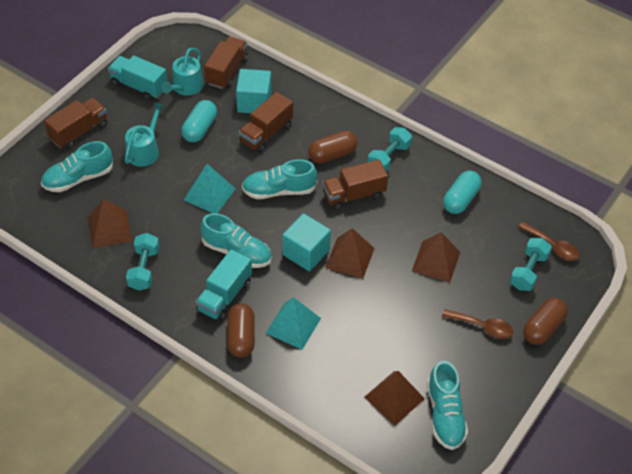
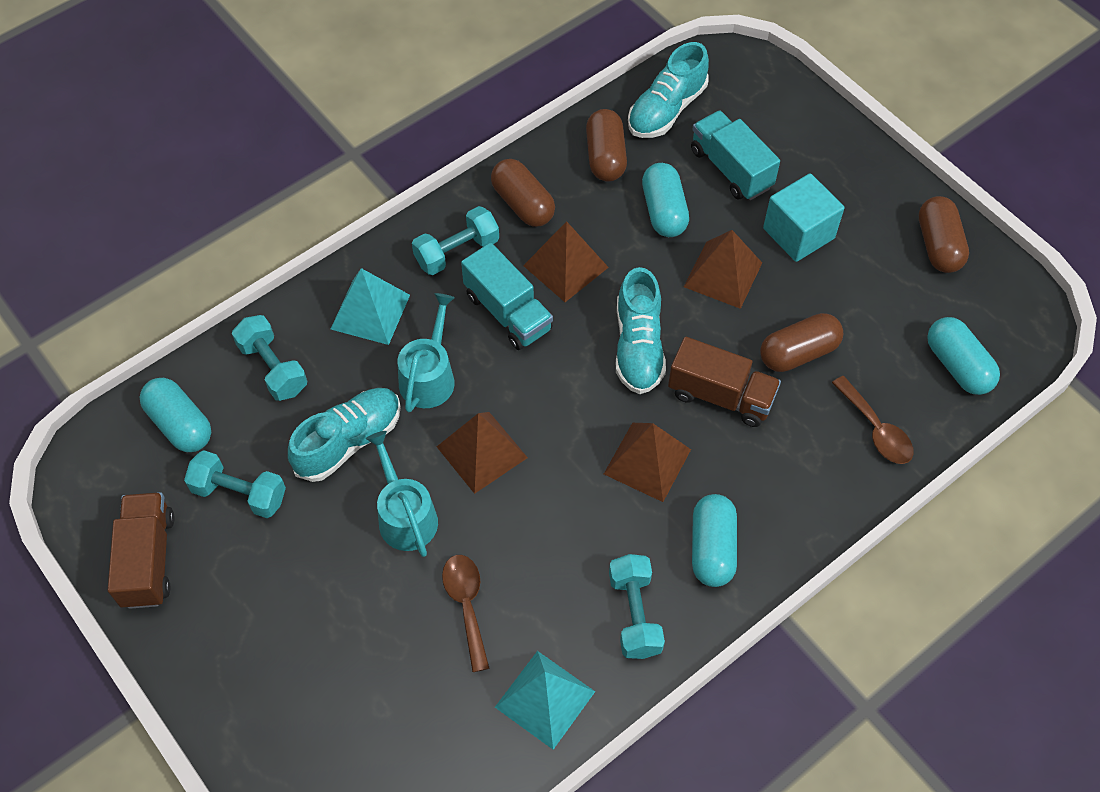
brown capsule: [227,303,255,358] [308,131,357,163] [523,298,568,345] = 3 -> [491,159,555,227] [586,109,627,182] [760,313,843,372] [919,196,969,273] = 4
brown truck: [44,98,107,149] [204,37,248,89] [239,92,293,153] [322,159,388,210] = 4 -> [108,492,175,609] [668,337,781,427] = 2
turquoise capsule: [181,100,217,142] [443,171,482,214] = 2 -> [140,378,211,452] [642,163,689,237] [692,494,737,587] [927,317,1000,395] = 4
turquoise cube: [236,69,272,113] [282,213,331,271] = 2 -> [763,173,844,262] = 1
turquoise dumbbell: [126,233,159,291] [368,127,412,172] [510,238,552,291] = 3 -> [184,450,286,518] [232,315,307,401] [412,206,499,275] [609,554,665,659] = 4
turquoise shoe: [41,141,113,192] [201,213,272,268] [242,159,317,199] [427,361,468,450] = 4 -> [288,388,401,482] [616,267,666,394] [628,42,709,138] = 3

